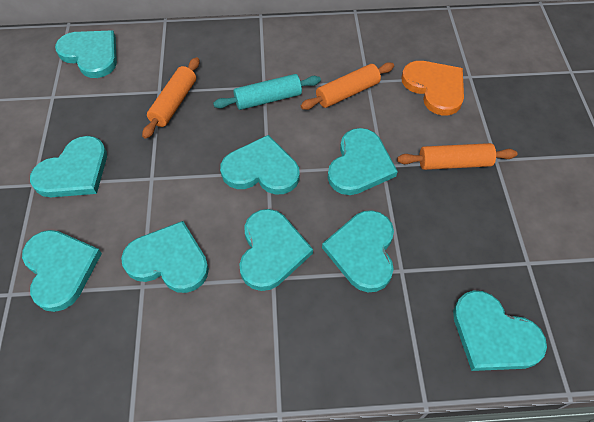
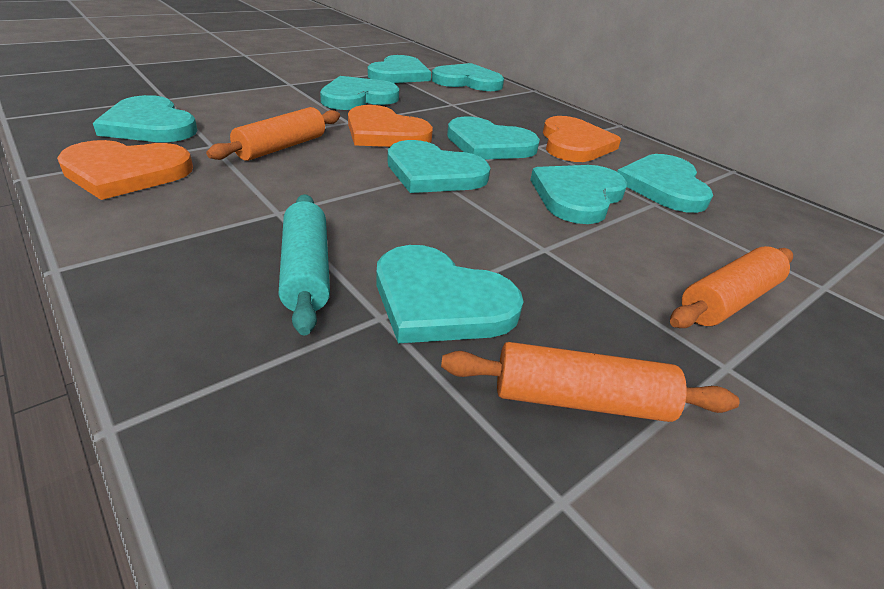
orange heart: [401,61,464,115] = 1 -> [57,140,193,200] [348,105,433,147] [543,116,621,162] = 3

